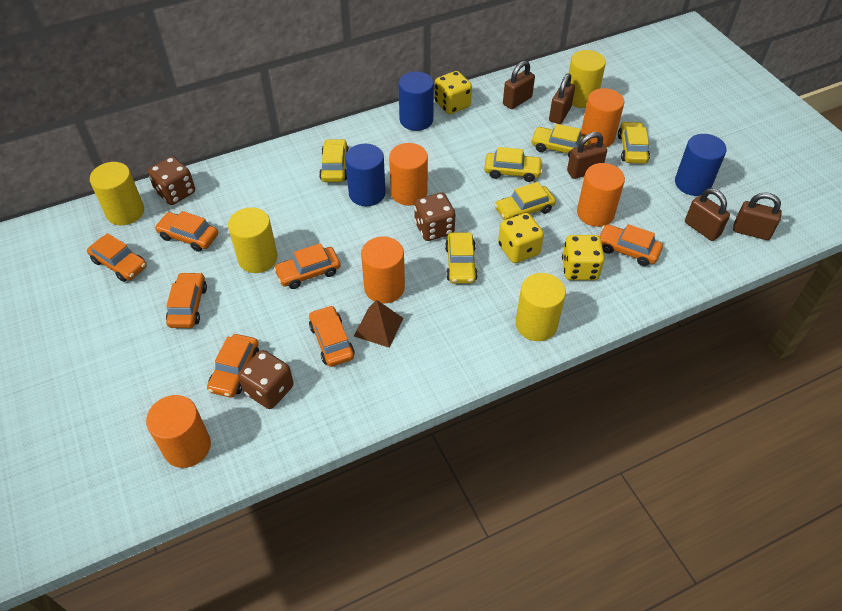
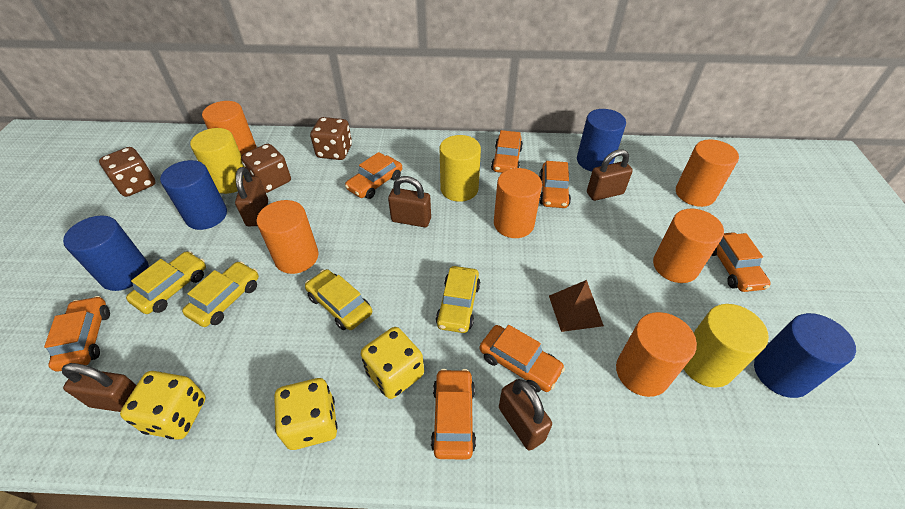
blue cylinder: [345,144,386,206] [399,72,434,131] [675,134,727,196] = 3 -> [63,215,149,291] [160,160,227,230] [577,109,626,171] [754,313,856,398] = 4
orange cylinder: [146,395,211,468] [361,236,405,303] [389,143,428,206] [577,163,625,227] [581,88,624,147] = 5 -> [202,101,257,156] [256,200,318,274] [494,168,542,238] [616,312,697,397] [653,209,724,283] [676,139,739,207] = 6
yellow car: [319,139,349,182] [445,232,478,284] [484,147,543,182] [495,182,556,220] [531,124,589,157] [618,121,650,164] = 6 -> [126,251,206,314] [182,261,259,327] [305,269,372,330] [436,266,480,333] = 4
yellow cylinder: [90,162,144,225] [228,207,278,273] [516,273,566,341] [569,50,606,108] = 4 -> [190,128,244,194] [439,135,481,202] [683,304,769,388] = 3

